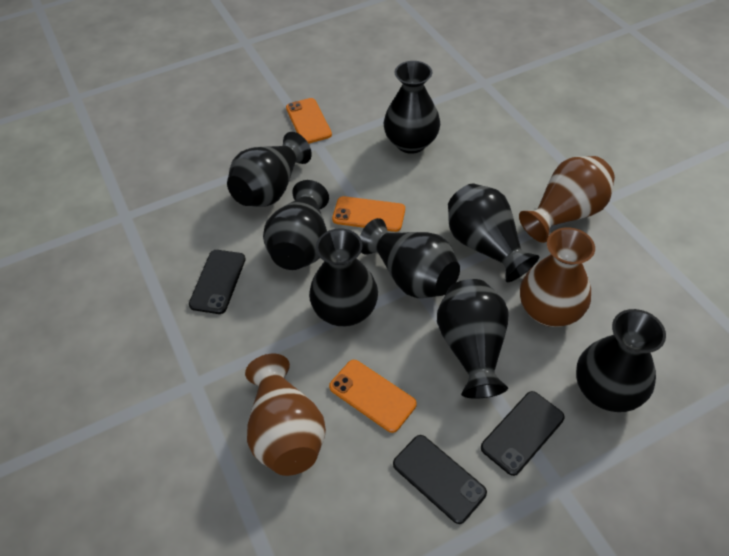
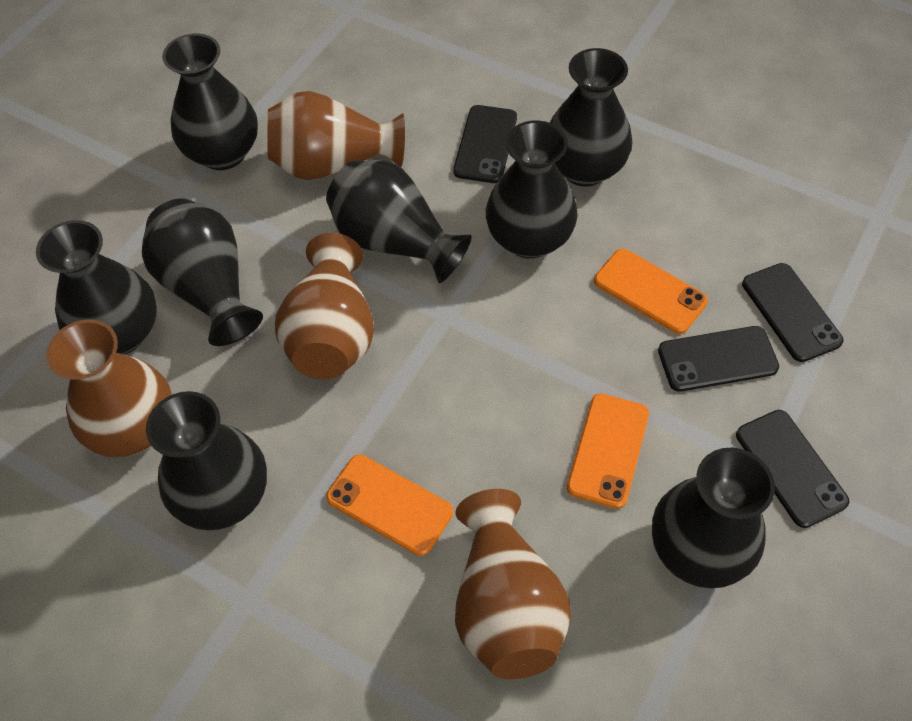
black phone: [189,250,246,314] [393,435,487,524] [481,391,565,476] = 3 -> [453,105,517,183] [658,326,779,392] [736,410,849,528] [742,263,844,362] = 4
brown vase: [245,354,326,476] [519,156,615,243] [520,227,595,327] = 3 -> [46,319,172,457] [268,91,405,180] [275,233,374,379] [455,489,571,679] = 4

